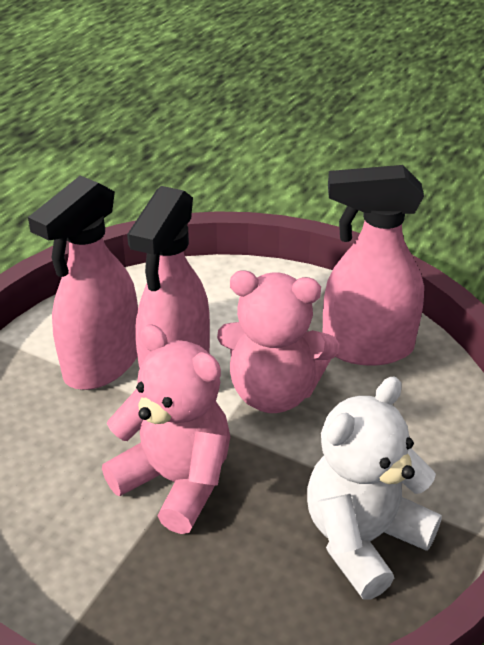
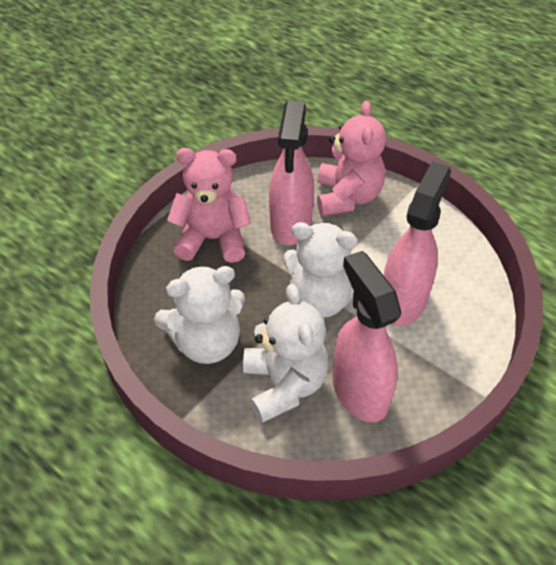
white teddy bear: [307,376,442,600] = 1 -> [154,266,245,364] [243,284,329,423] [283,222,357,318] = 3

